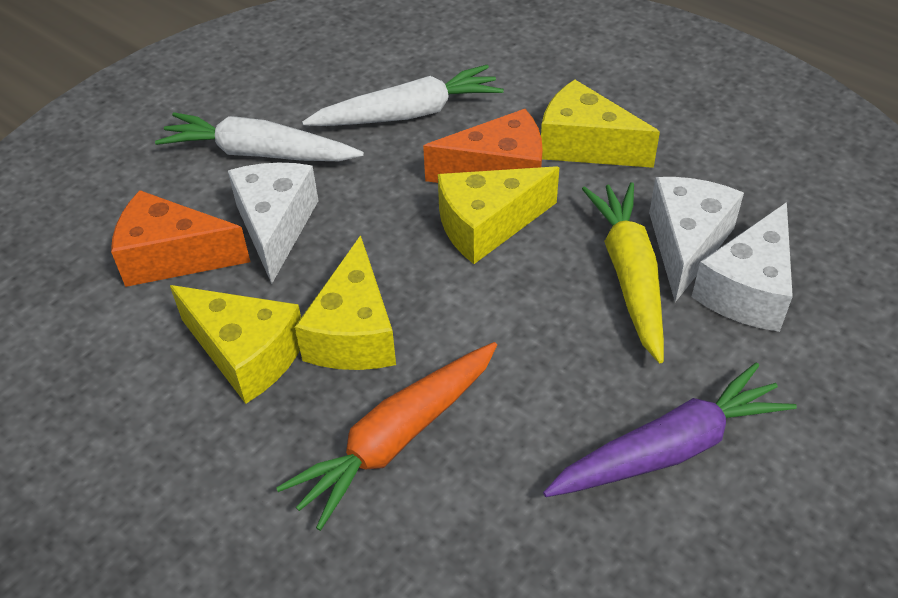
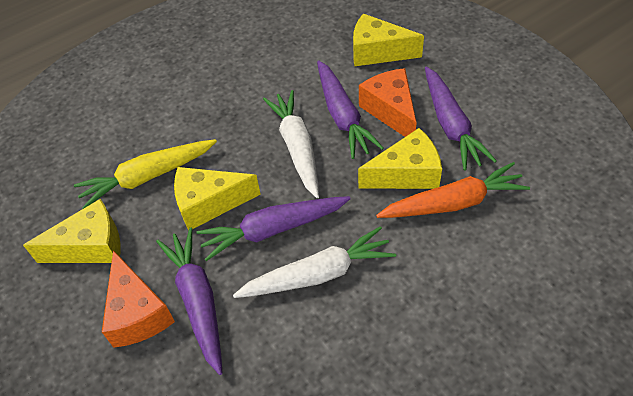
purple carrot: [543,362,797,497] = 1 -> [156,228,222,375] [196,196,351,261] [317,60,384,159] [425,67,497,171] = 4
white cheese: [228,163,318,284] [649,177,744,302] [692,202,793,332] = 3 -> none = 0

